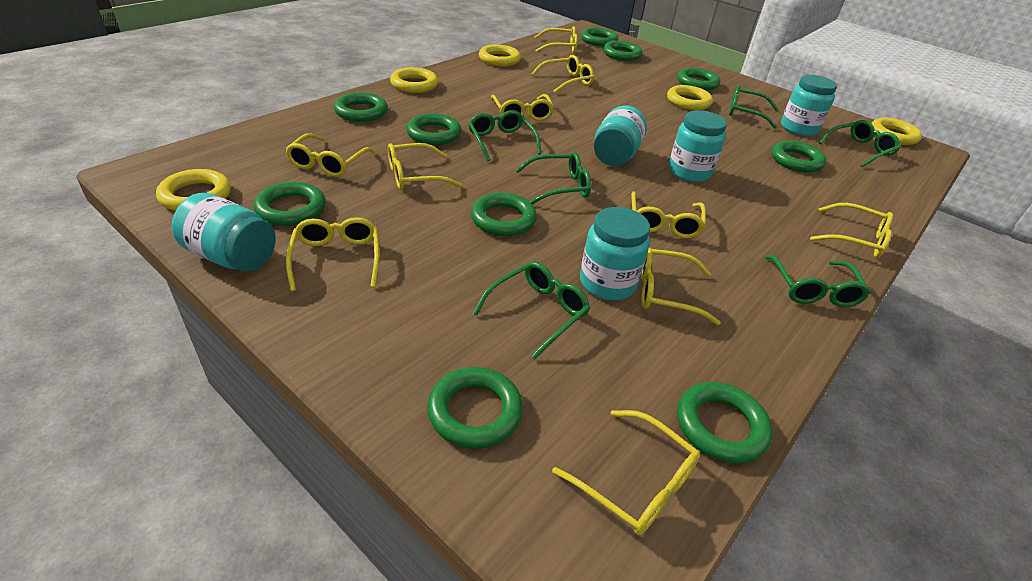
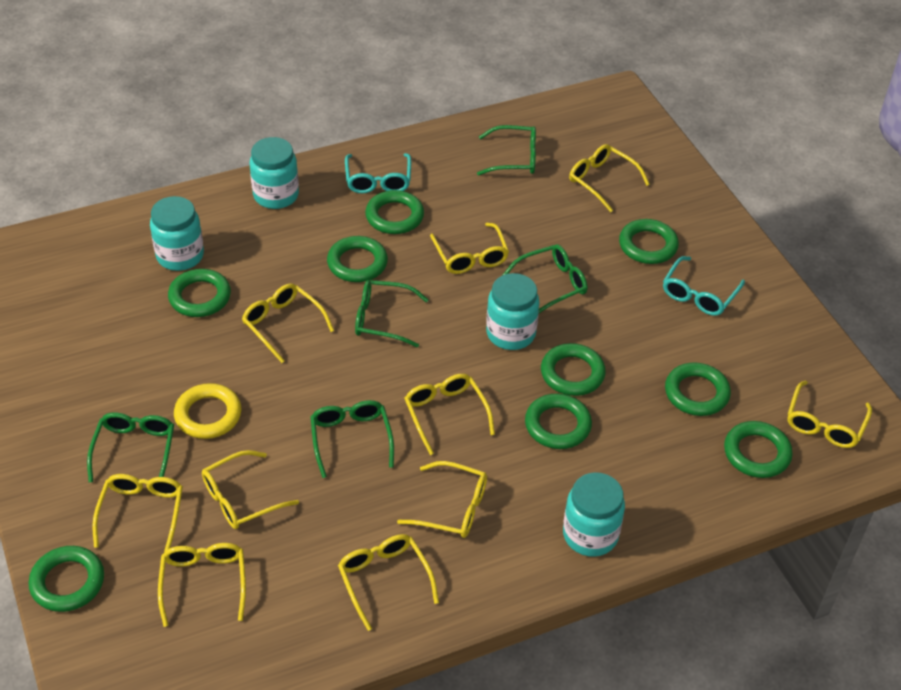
green glasses: [468,110,541,161] [473,262,590,360] [516,152,591,204] [729,85,778,129] [765,255,870,307] [819,120,901,167] = 6 -> [87,412,174,482] [310,400,394,478] [355,280,429,347] [477,125,536,176] [503,245,588,313] = 5
green ring: [254,182,326,226] [334,92,388,122] [406,113,461,145] [427,367,523,449] [471,193,537,236] [581,27,618,47] [603,41,643,61] [677,68,720,91] [677,382,773,463] [771,140,827,173] = 10 -> [29,546,104,612] [168,269,231,317] [327,236,388,282] [365,190,424,234] [525,394,592,449] [541,343,606,396] [619,219,679,264] [665,362,731,416] [724,421,793,478] = 9
turquoise glasses: none = 0 -> [345,153,411,194] [663,256,745,316] = 2
turquoise jar: [172,193,276,272] [580,207,650,300] [594,106,647,166] [669,110,727,182] [781,75,837,136] = 5 -> [150,196,204,271] [250,137,299,209] [486,273,539,350] [563,472,625,557] = 4
yellow ring: [156,169,231,211] [390,67,438,93] [479,44,521,66] [667,85,713,110] [871,118,922,145] = 5 -> [174,383,241,439] = 1

